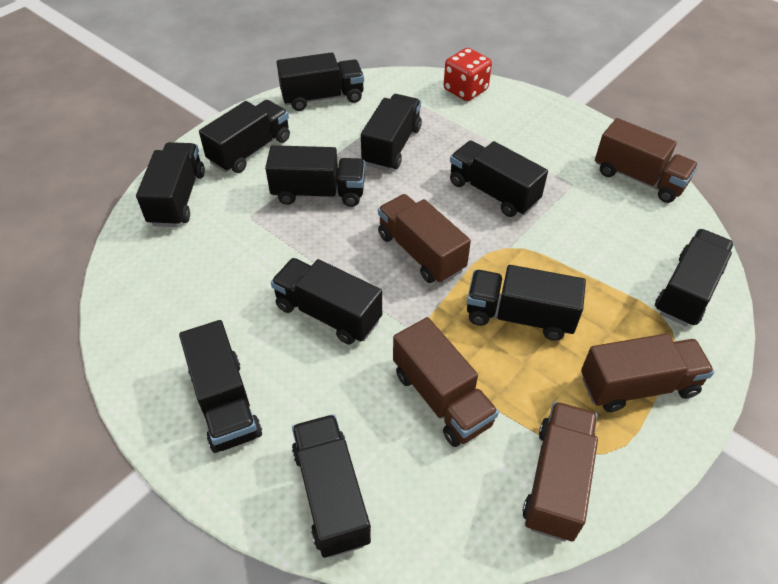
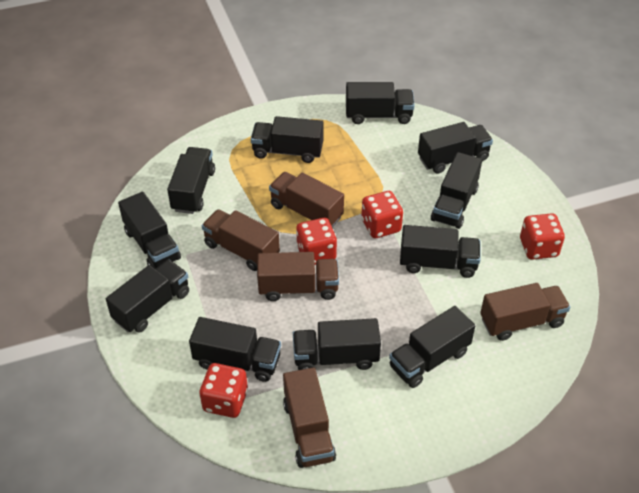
red dice: [444,48,492,101] = 1 -> [200,363,248,418] [296,218,337,265] [361,191,403,238] [520,213,565,260] = 4

